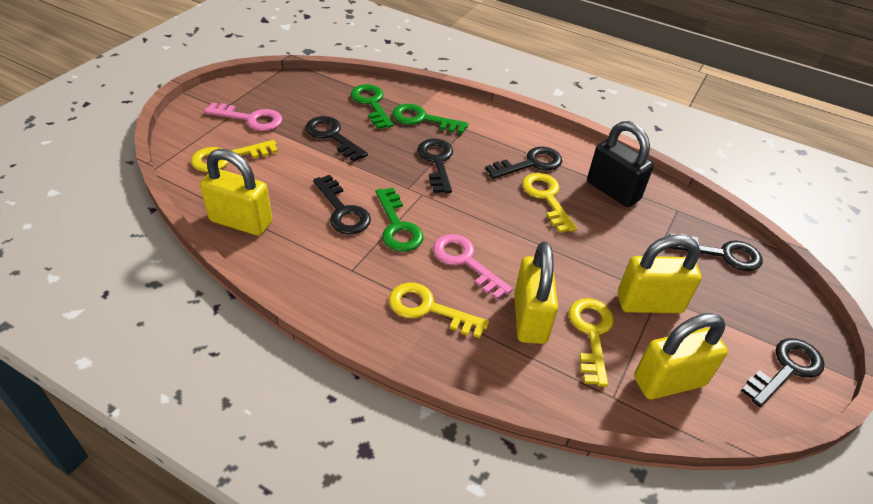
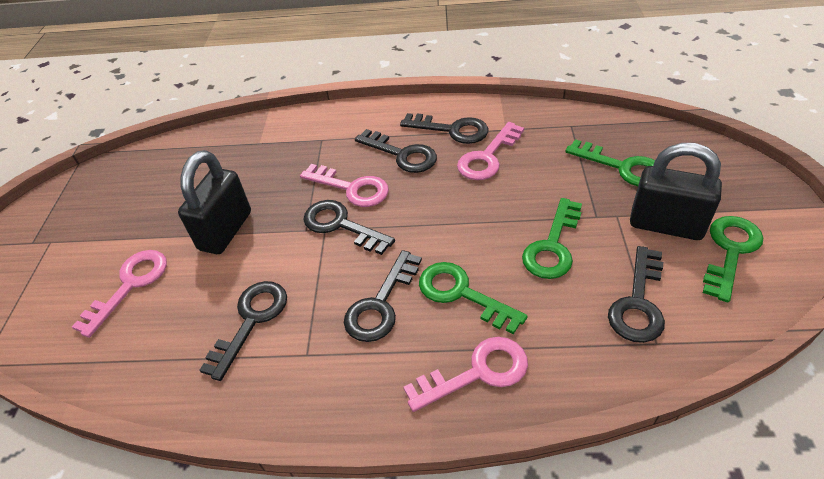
black padlock: [587,121,654,207] = 1 -> [178,150,251,254] [630,143,722,240] = 2
green key: [351,84,394,129] [376,188,423,252] [392,104,469,134] = 3 -> [419,262,528,334] [522,198,582,279] [565,139,655,186] [703,216,763,302] = 4
pink key: [204,102,282,131] [433,234,513,300] = 2 -> [72,250,167,338] [300,164,389,207] [403,337,528,412] [457,122,524,180] = 4
yellow key: [191,140,278,172] [389,282,489,338] [522,173,577,233] [569,298,614,387] = 4 -> none = 0
yellow padlock: [200,149,272,236] [514,242,558,344] [618,234,702,313] [634,313,728,400] = 4 -> none = 0

